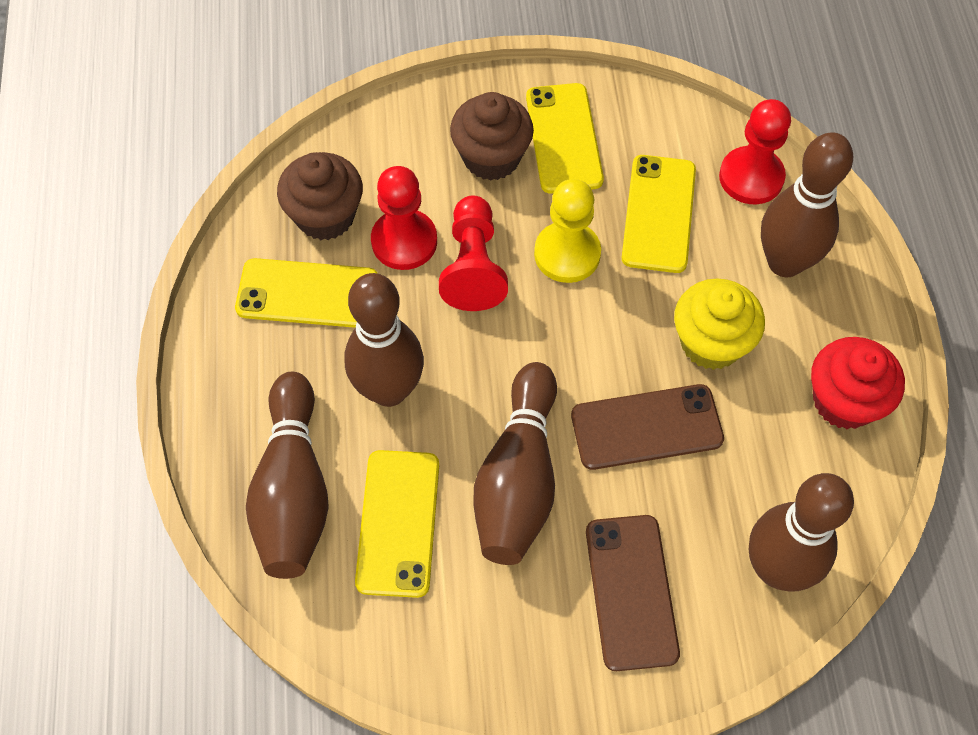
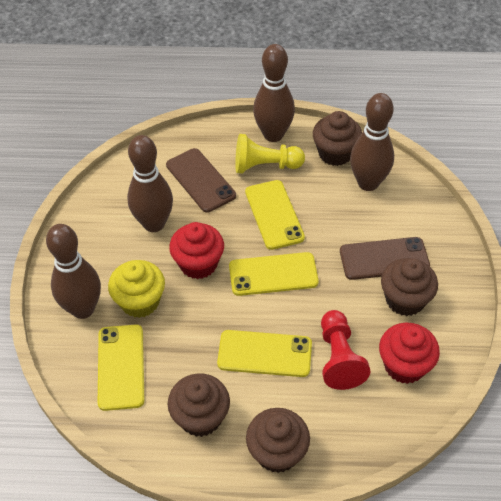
brown bowling pin: [246,372,329,579] [344,273,424,407] [473,362,557,565] [749,473,854,591] [761,132,853,277] = 5 -> [46,224,101,319] [127,135,173,232] [253,44,295,142] [350,93,394,191] = 4
brown cupcake: [277,152,363,240] [450,92,534,181] = 2 -> [168,373,230,437] [246,408,310,473] [313,111,362,166] [381,258,438,316] = 4
red cupcake: [811,337,905,429] = 1 -> [169,222,224,279] [379,323,440,384] = 2
red pawn: [371,166,437,270] [439,196,508,311] [719,99,791,204] = 3 -> [321,310,371,390] = 1

